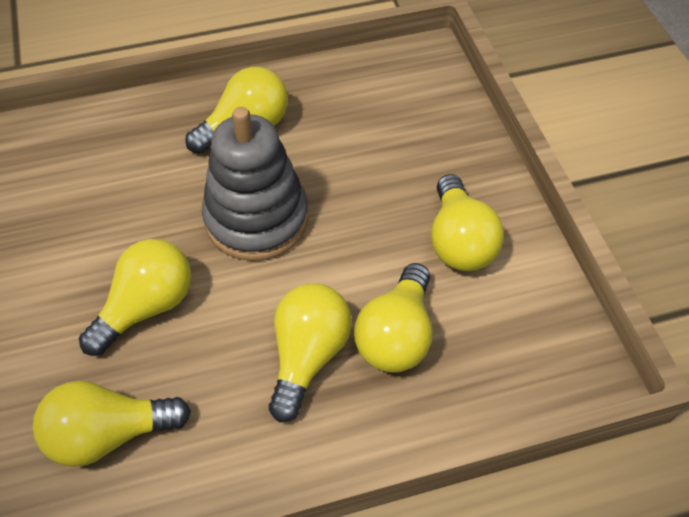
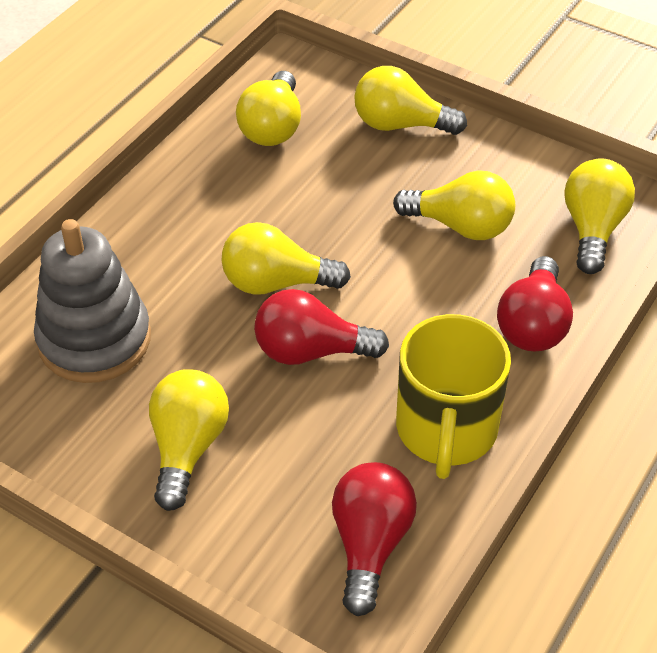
red light bulb: none = 0 -> [254,289,389,365] [332,462,417,616] [497,256,573,351] = 3
yellow mug: none = 0 -> [396,314,511,479] = 1

